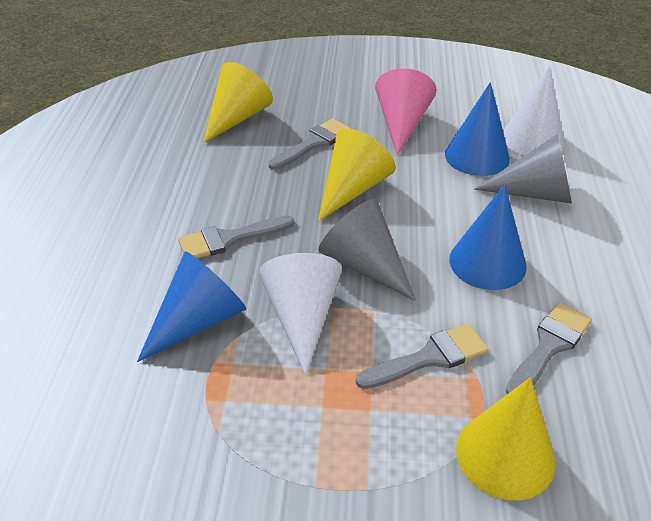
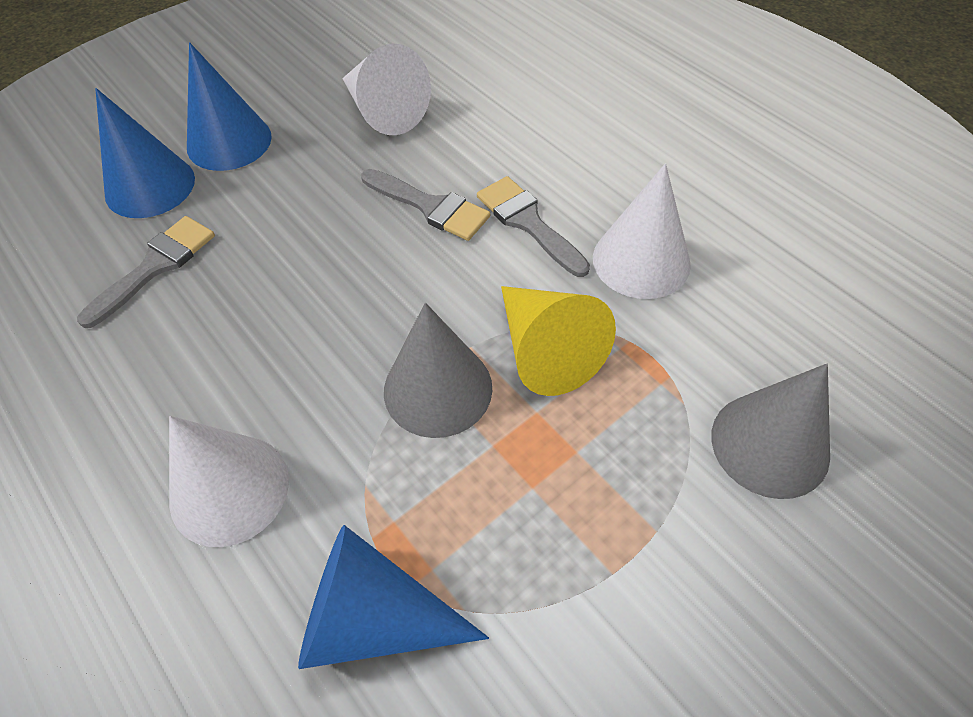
grey brush: [178,215,294,258] [268,119,351,170] [355,324,489,389] [506,303,592,394] = 4 -> [77,216,215,328] [361,169,490,241] [477,176,590,277] = 3
pink cone: [375,68,437,155] = 1 -> none = 0
white cone: [259,253,342,375] [503,66,564,156] = 2 -> [169,416,289,547] [342,43,431,135] [593,164,691,299] = 3
yellow cone: [203,62,273,144] [318,129,396,221] [456,378,556,500] = 3 -> [501,286,616,396] = 1

